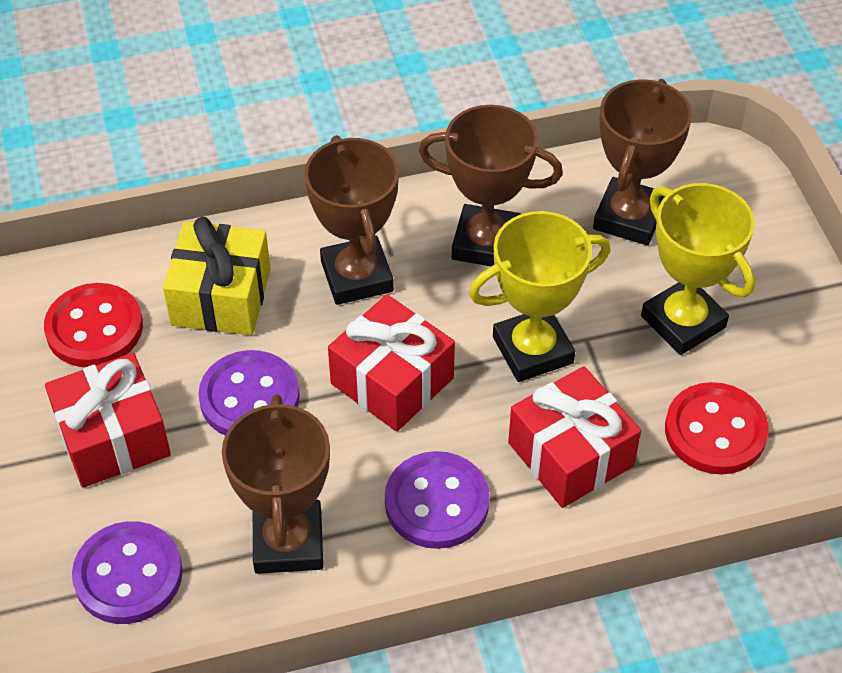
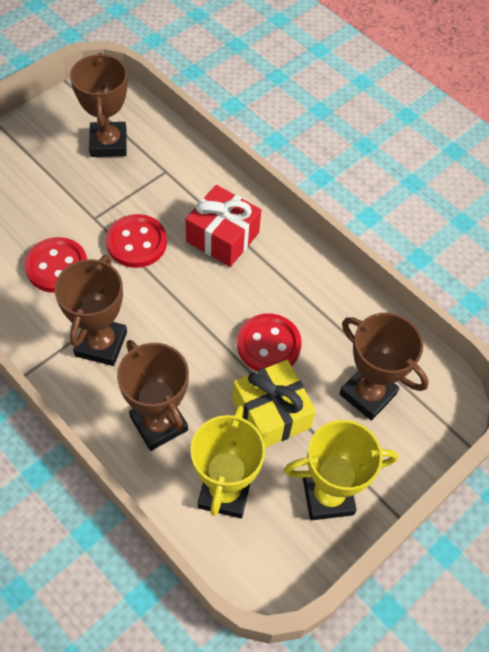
purple button: [72,521,183,624] [198,350,300,436] [385,451,490,549] = 3 -> none = 0
red button: [44,283,143,367] [665,382,769,474] = 2 -> [25,237,87,293] [106,214,167,268] [237,314,302,371] = 3
red gift: [45,353,171,488] [328,294,455,432] [508,366,641,508] = 3 -> [186,185,261,267] = 1

